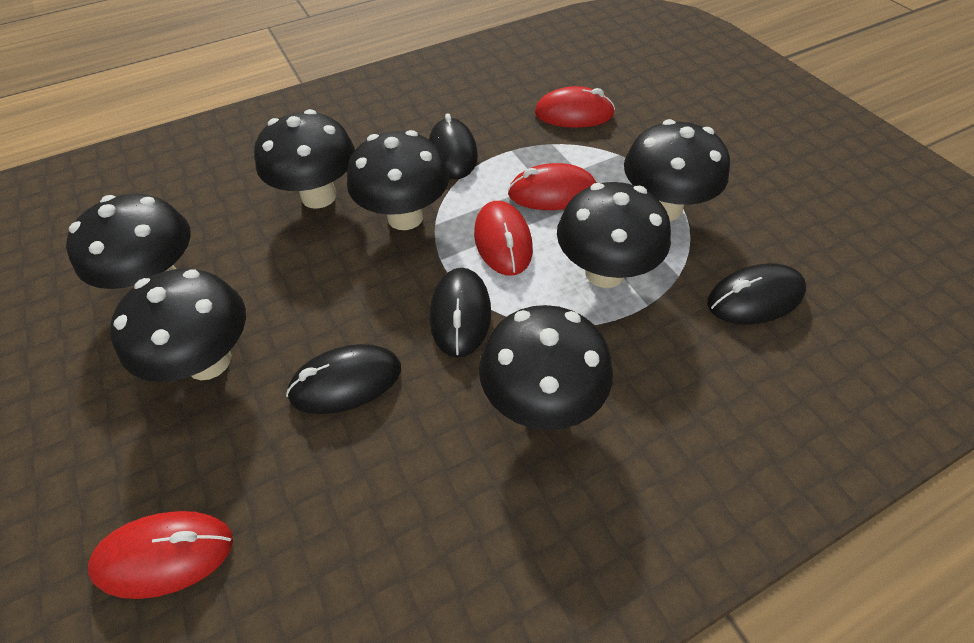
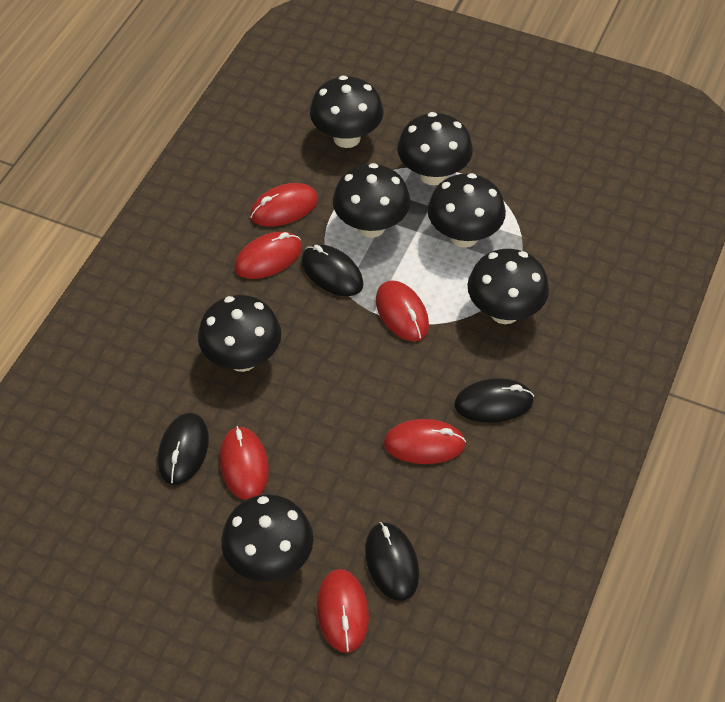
red mouse: [88,511,233,599] [474,201,533,276] [508,163,597,210] [535,86,615,128] = 4 -> [219,426,269,500] [234,232,302,279] [250,183,318,227] [317,569,369,653] [376,280,429,341] [384,419,466,464] = 6

